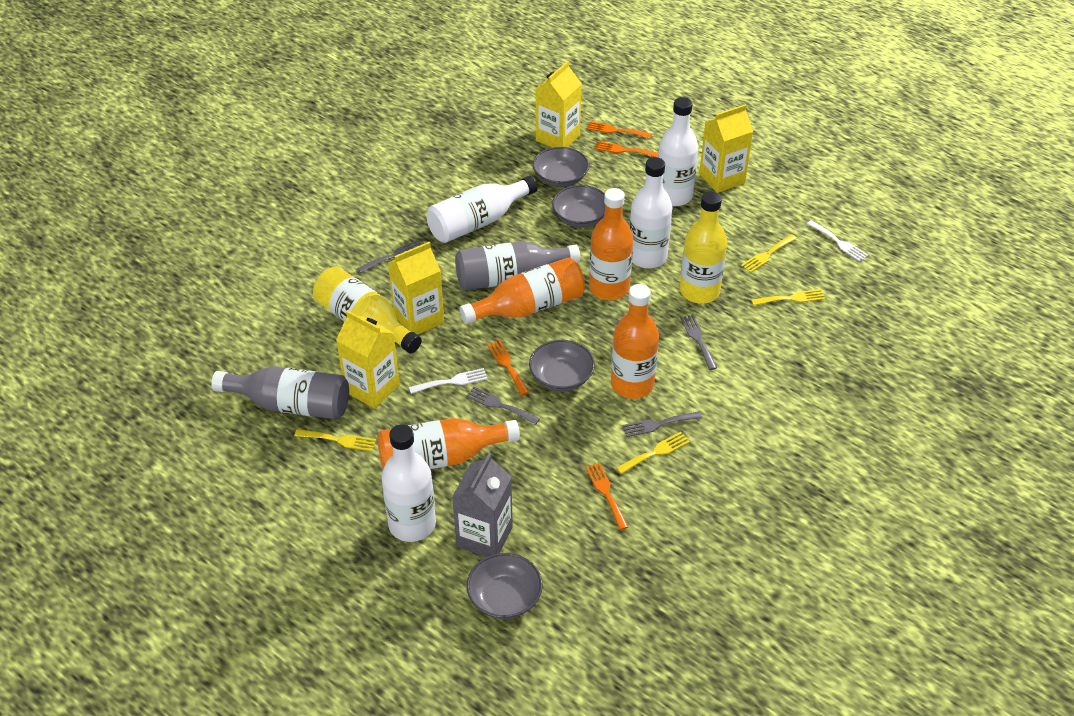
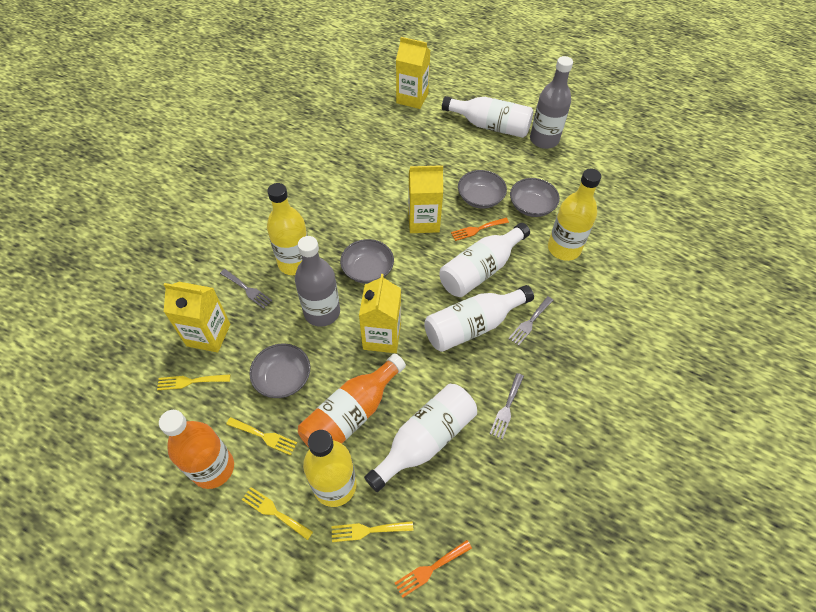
grey carton: [452,453,513,557] = 1 -> none = 0
grey fork: [357,240,422,273] [466,387,540,425] [622,411,702,437] [680,315,717,370] = 4 -> [220,269,272,309] [490,373,524,439] [508,296,553,346] = 3
orange bottle: [377,418,520,470] [460,257,585,324] [589,188,633,300] [611,284,659,399] = 4 -> [159,410,234,489] [298,354,406,447] = 2
orange fork: [487,340,529,396] [586,462,628,530] [587,121,651,138] [595,141,658,157] = 4 -> [395,540,472,598] [451,218,509,241] = 2
white fork: [409,368,488,394] [807,220,868,262] = 2 -> none = 0
yellow bottle: [313,266,422,353] [680,191,727,304] = 2 -> [267,183,308,275] [303,430,357,507] [548,169,601,261] = 3

